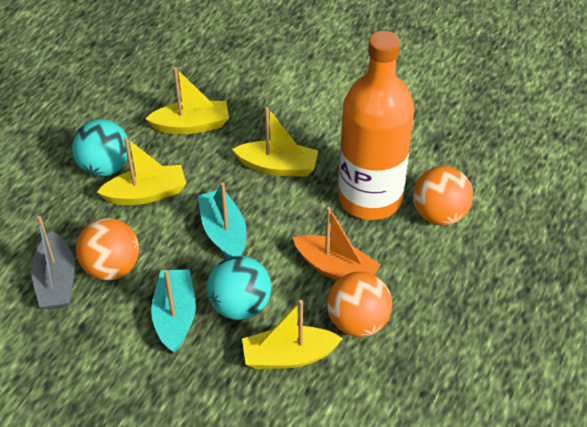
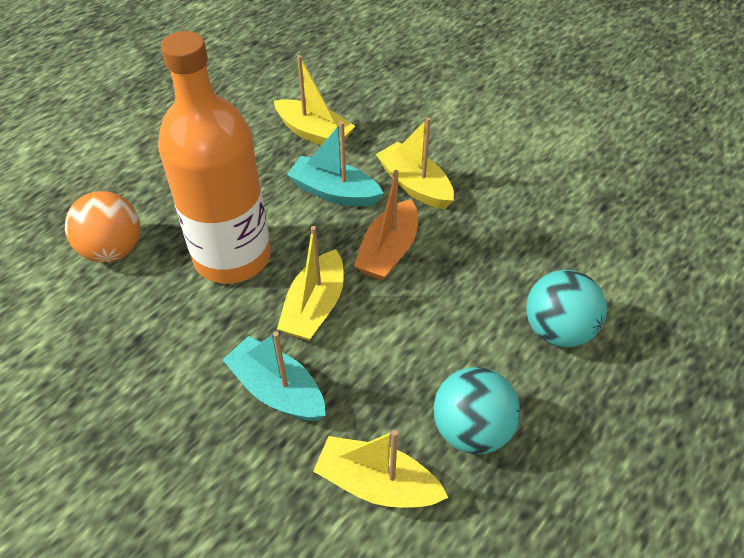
grey boat: [31,216,75,310] = 1 -> none = 0
orange ball: [76,218,139,280] [327,272,392,337] [413,166,473,225] = 3 -> [65,191,140,263] = 1

